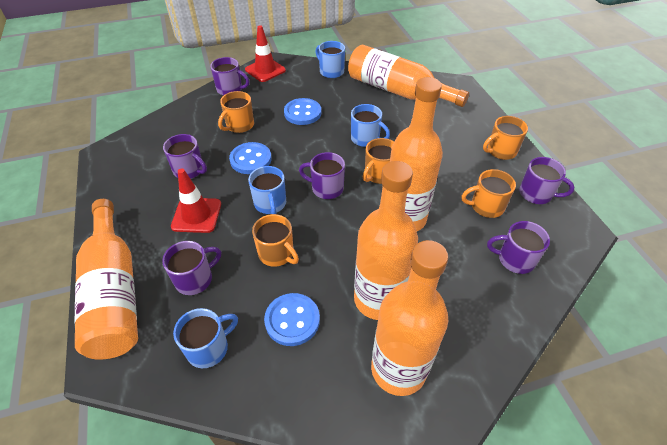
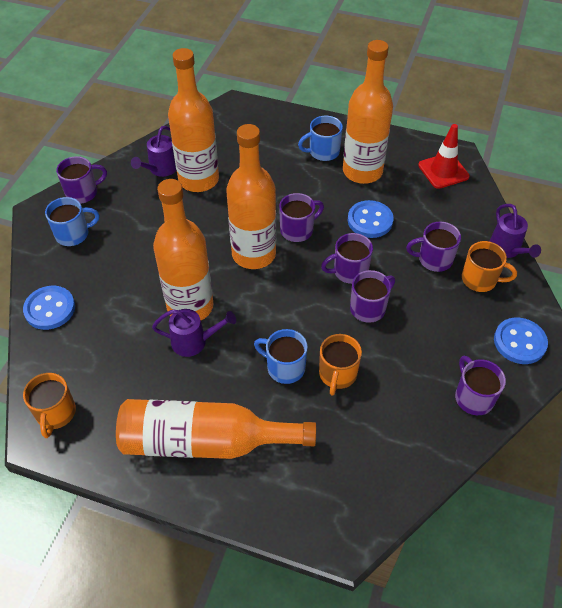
blue mug: [173,308,238,368] [248,166,286,214] [315,41,345,78] [351,104,390,147] = 4 -> [45,197,99,246] [254,329,308,384] [298,116,343,161] = 3
orange mug: [218,91,254,133] [252,214,299,267] [363,138,394,184] [461,169,516,218] [483,116,528,160] = 5 -> [23,373,76,438] [319,334,362,396] [462,241,517,292] = 3
purple watering can: none = 0 -> [131,126,177,177] [152,309,236,357] [489,204,541,258] = 3
red traffic cone: [171,168,221,233] [245,25,286,82] = 2 -> [418,124,470,189] = 1

